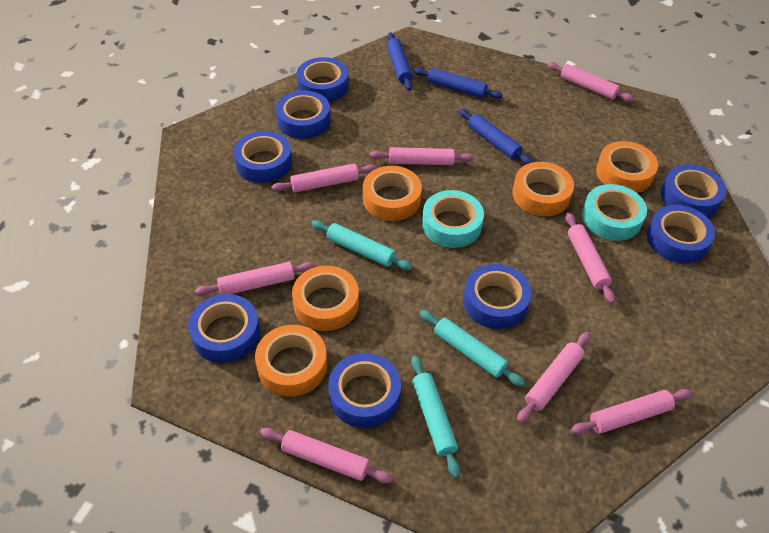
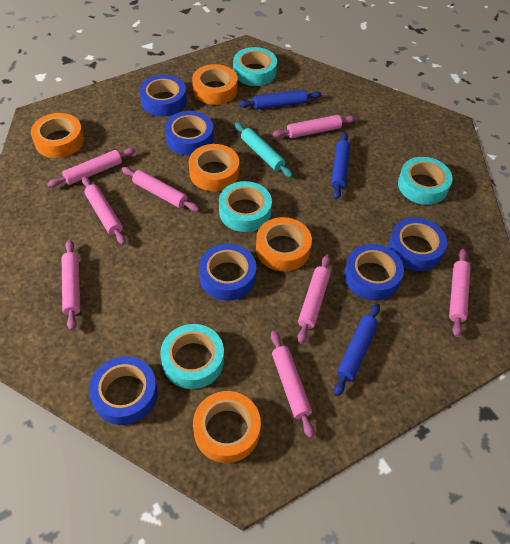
blue tape: [188,294,260,363] [233,131,292,183] [276,91,331,139] [297,57,349,102] [328,353,401,428] [463,264,532,329] [646,205,715,263] [661,164,726,218] = 8 -> [89,356,158,425] [139,75,187,116] [165,111,214,155] [199,244,256,301] [344,244,404,300] [388,217,447,271] = 6
turquoise rolling pin: [311,220,413,270] [411,356,460,478] [420,310,525,387] = 3 -> [235,123,293,178] = 1
turquoise tape: [422,190,484,248] [582,184,647,241] = 2 -> [160,324,224,389] [219,181,272,232] [233,47,277,86] [398,157,453,205] = 4

